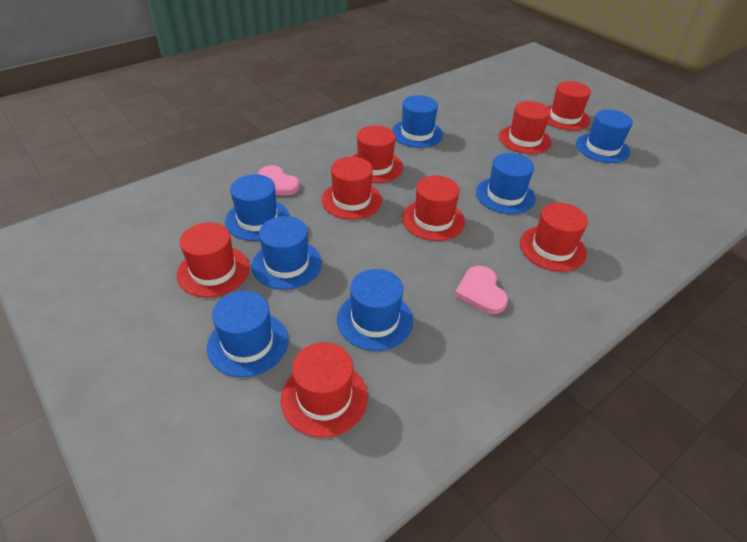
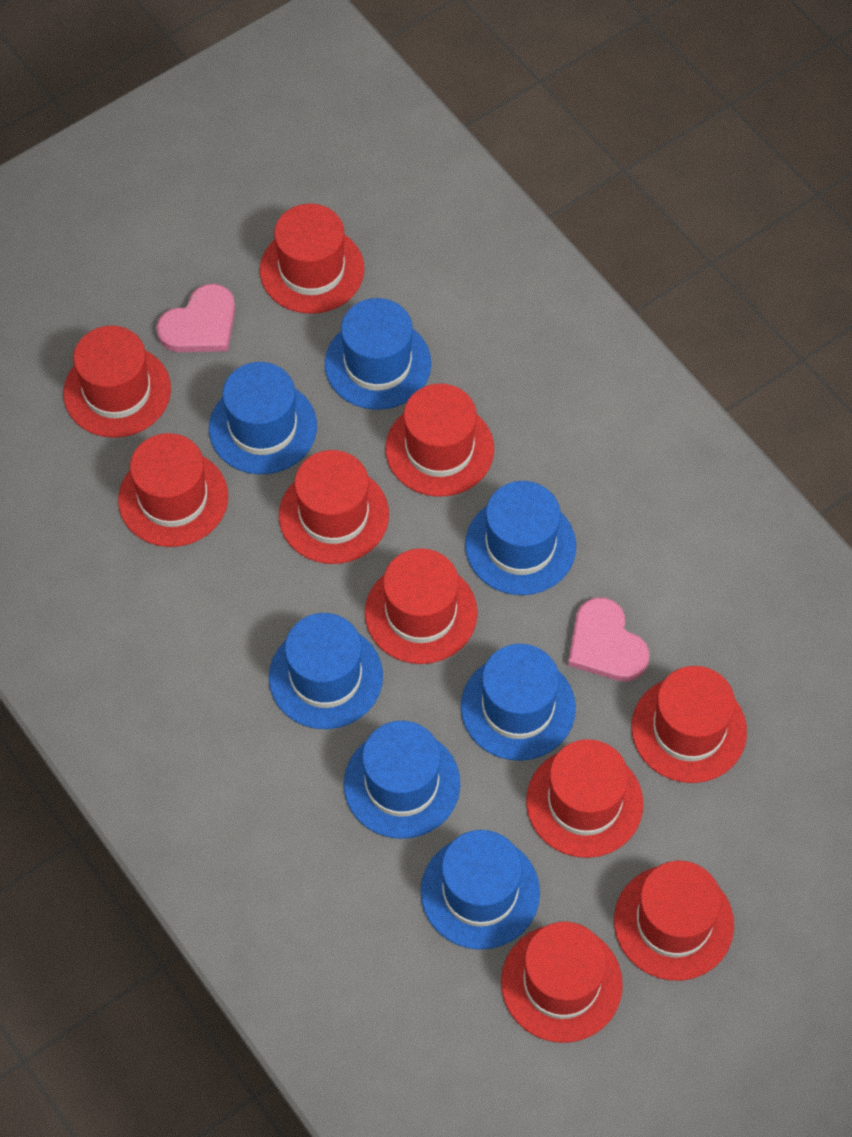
red hat: [177,222,250,297] [281,342,368,438] [321,157,382,220] [352,126,403,183] [402,175,465,241] [499,101,551,154] [520,202,588,272] [547,81,591,130] = 8 -> [63,325,171,438] [118,433,228,547] [260,204,364,314] [279,450,389,564] [365,548,478,664] [385,384,494,497] [501,922,623,1043] [526,739,643,858] [614,861,734,981] [631,666,747,783] = 10

